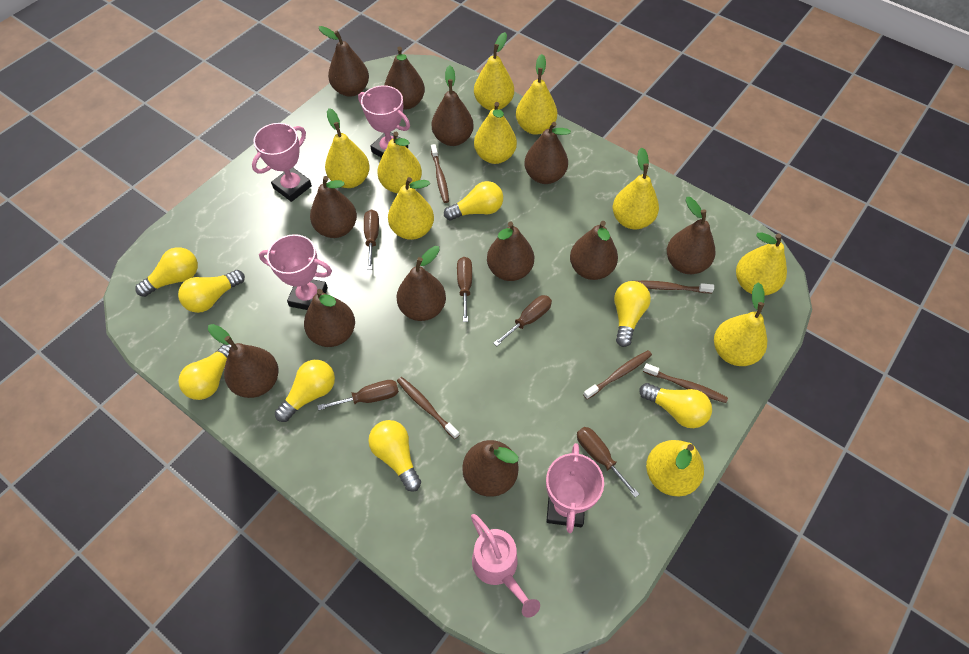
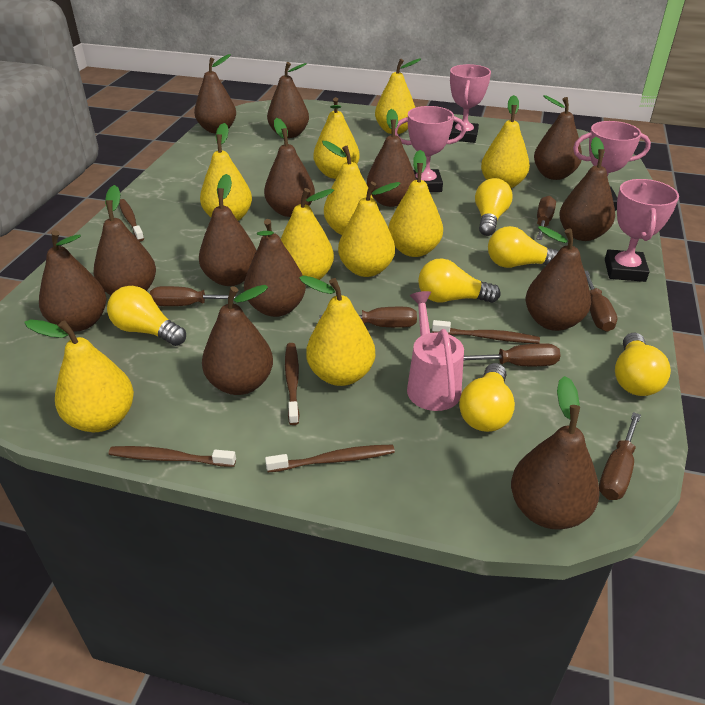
brown pear: [208,324,278,398] [304,289,355,347] [310,176,357,238] [319,26,369,97] [384,47,425,110] [397,246,446,321] [432,65,474,146] [462,440,519,497] [487,222,534,281] [524,122,571,184] [570,221,618,280] [667,197,715,274] = 12 -> [39,230,106,331] [94,185,156,295] [194,54,236,133] [199,174,256,286] [202,285,273,395] [244,219,306,317] [264,118,315,217] [267,62,309,138] [367,109,416,207] [511,376,600,530] [526,226,591,331] [534,95,582,180] [559,137,615,241] = 13
brown screwdriver: [317,380,399,410] [364,210,379,270] [457,257,472,322] [493,295,552,346] [577,427,639,498] = 5 -> [150,286,238,306] [319,307,417,328] [463,343,561,366] [536,196,556,240] [585,271,617,331] [599,412,641,500] = 6
yellow light bulb: [135,247,198,297] [178,270,245,313] [178,344,231,400] [275,360,335,422] [368,420,421,492] [444,181,503,220] [614,281,651,347] [639,383,712,428] = 8 -> [107,286,186,346] [418,258,501,303] [459,363,515,432] [475,178,513,236] [488,226,558,268] [615,333,671,396] = 6

